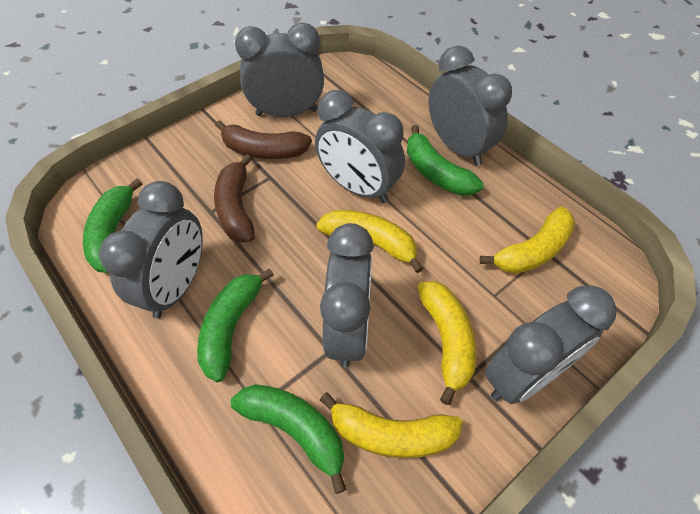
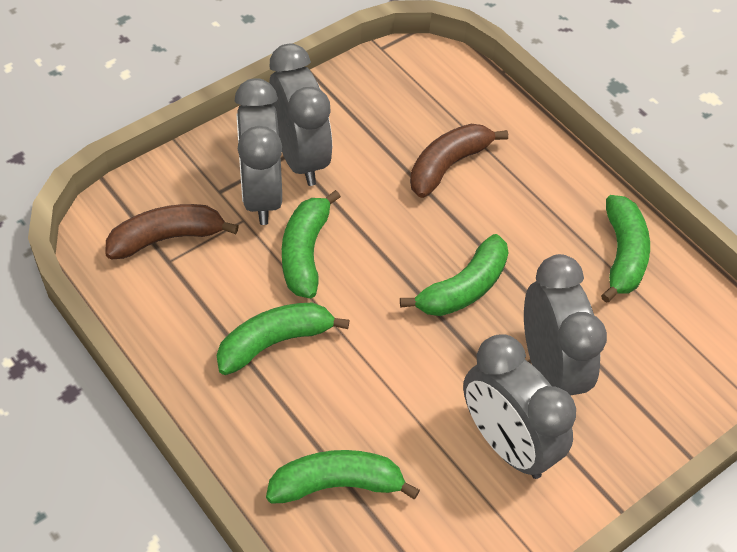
green banana: [83,178,142,273] [197,268,274,382] [231,384,347,494] [407,125,484,196] = 4 -> [217,303,350,375] [266,450,420,504] [282,190,341,298] [400,234,508,316] [601,195,650,303] = 5
grey clock: [99,181,203,319] [235,23,324,117] [315,90,405,203] [320,223,374,368] [428,46,512,166] [485,285,617,404] = 6 -> [235,78,282,225] [269,43,332,186] [463,334,576,479] [524,254,607,396] = 4
yellow banana: [316,210,424,273] [320,392,463,458] [417,281,476,405] [479,207,575,274] = 4 -> none = 0

